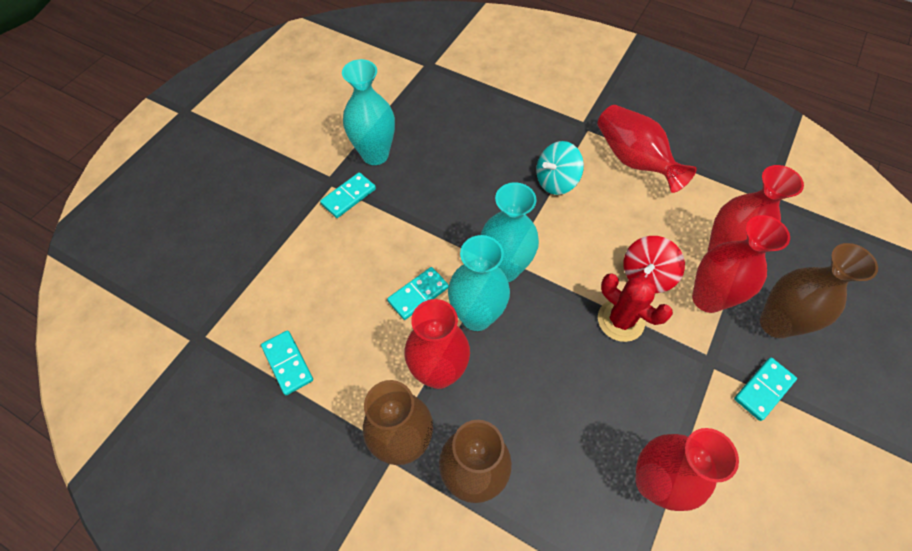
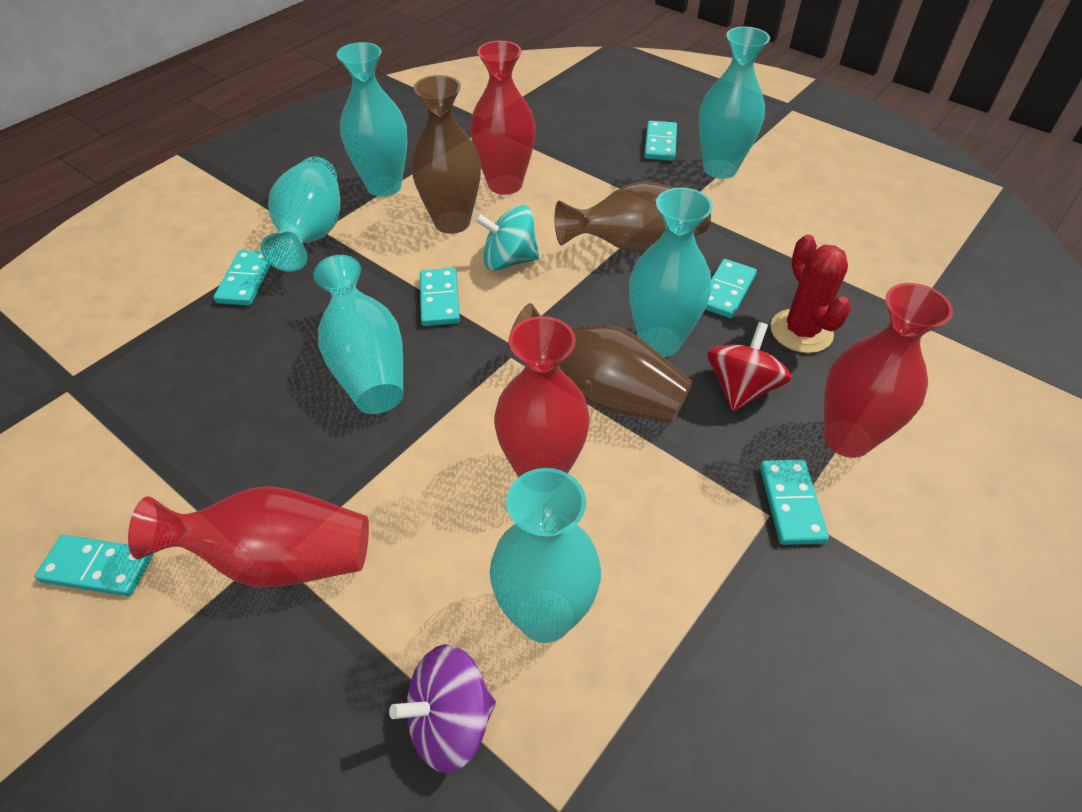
purple spinning top: none = 0 -> [389,644,496,773] = 1
red vase: [404,299,470,389] [597,105,697,193] [635,428,739,511] [692,215,790,313] [708,165,804,251] = 5 -> [128,486,369,587] [470,41,536,195] [494,316,590,477] [823,283,953,458] = 4
turquoise domino: [261,330,313,395] [320,172,376,218] [387,267,448,320] [734,358,797,421] = 4 -> [34,535,154,596] [214,250,271,306] [420,268,460,326] [644,121,677,161] [705,259,757,318] [760,460,829,545] = 6
turquoise vase: [342,59,395,165] [448,235,510,331] [481,182,539,282] = 3 -> [261,156,340,272] [314,255,403,414] [337,42,408,197] [490,468,601,643] [629,187,713,357] [699,27,770,179] = 6

